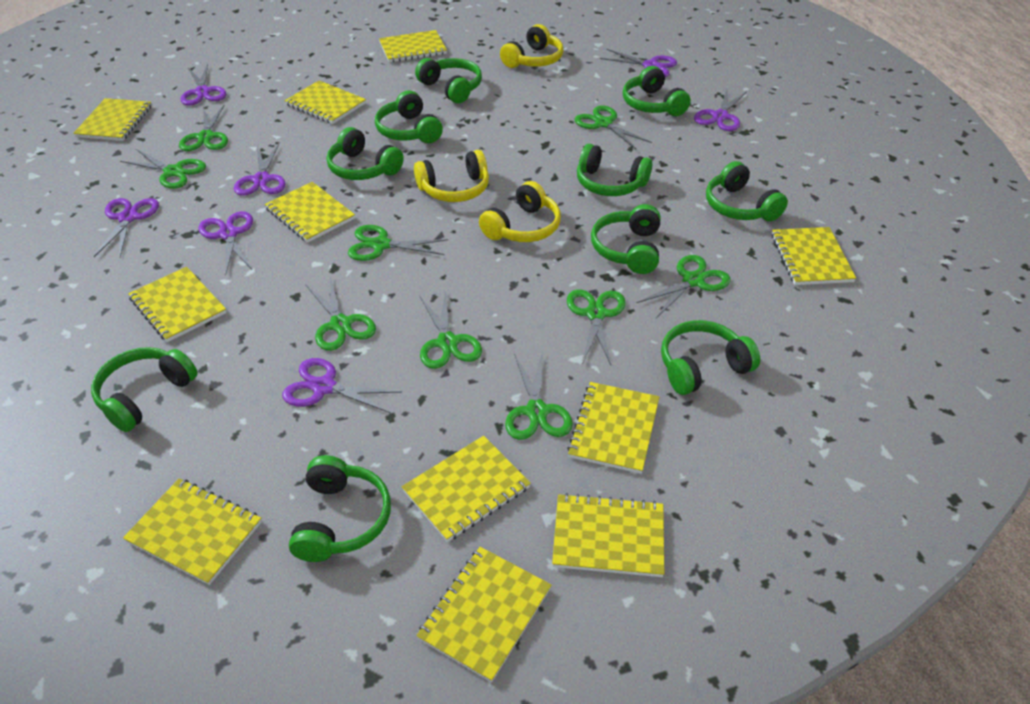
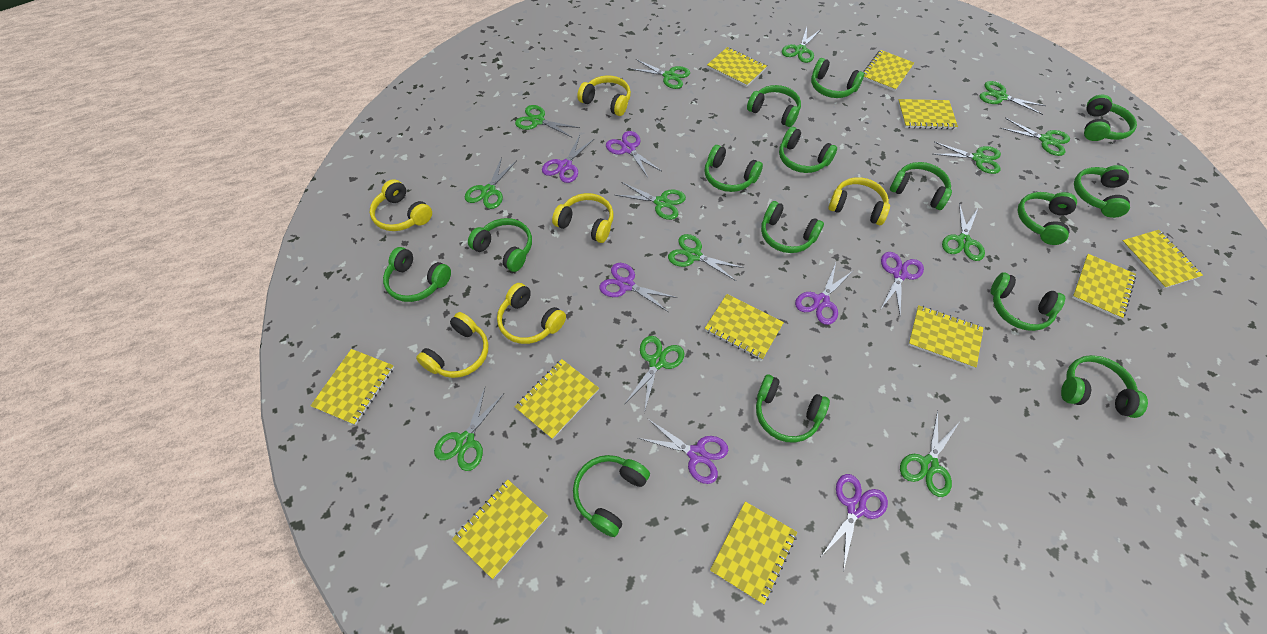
green headphones: [91,347,197,432] [289,455,391,562] [327,127,404,180] [375,90,443,143] [415,58,482,103] [577,144,652,196] [591,204,660,274] [623,66,691,116] [661,320,760,395] [706,161,788,221] = 10 -> [383,247,451,302] [468,218,532,272] [573,455,650,537] [704,145,763,192] [747,85,801,127] [756,374,830,443] [761,201,824,253] [779,127,837,173] [811,58,864,98] [890,162,952,210] [991,273,1065,331] [1018,192,1077,245] [1061,355,1148,418] [1074,165,1130,218] [1084,95,1137,141] = 15
green scissors: [120,149,206,189] [179,105,228,151] [305,276,376,351] [348,225,448,261] [419,289,482,369] [505,351,573,440] [567,289,626,365] [574,105,652,150] [636,255,730,318] = 9 -> [434,388,504,471] [465,157,517,209] [515,105,580,137] [615,182,686,220] [625,336,684,413] [629,59,690,89] [668,234,744,281] [782,27,820,63] [900,411,959,497] [933,142,1001,174] [942,203,985,261] [979,81,1046,115] [1000,118,1070,156] = 13
yellow headphones: [414,150,489,202] [479,181,561,242] [500,24,563,68] = 3 -> [370,179,432,231] [416,312,488,378] [497,283,566,344] [552,193,614,243] [577,75,631,116] [828,177,890,225] = 6

